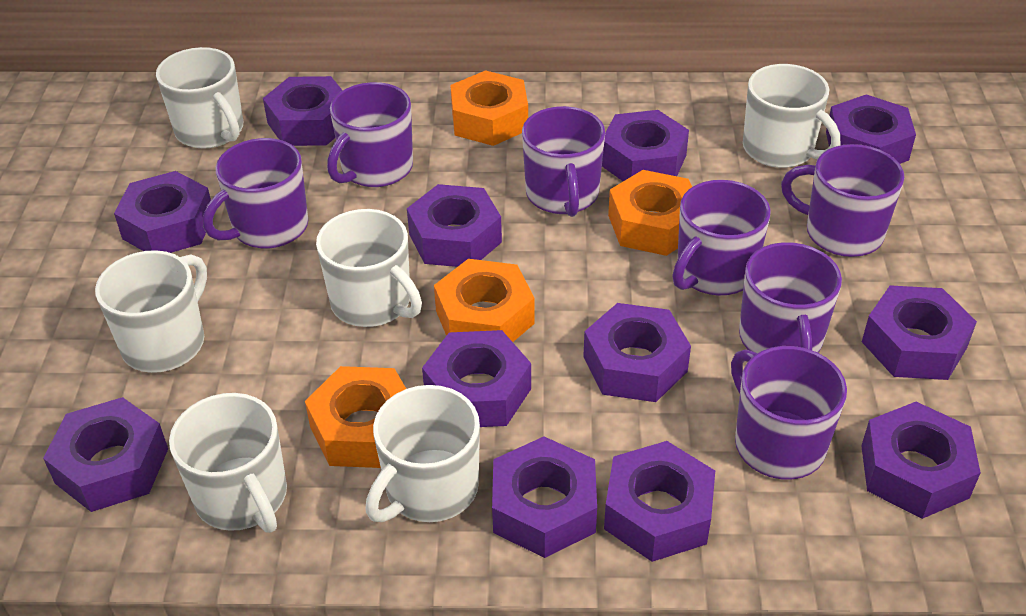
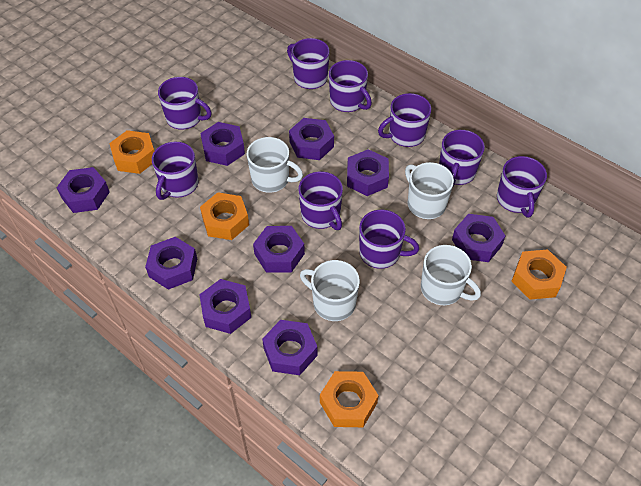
purple mug: [203,138,308,249] [327,82,413,187] [522,106,605,217] [672,180,771,295] [731,346,847,480] [739,242,842,353] [781,144,905,257] = 7 -> [152,142,198,200] [158,77,212,130] [287,38,330,89] [299,172,343,230] [329,60,372,112] [359,210,419,269] [378,93,431,147] [439,130,485,186] [497,156,547,217] = 9
purple nut: [43,397,168,512] [114,171,211,253] [263,76,343,146] [407,184,502,267] [422,330,531,427] [492,437,597,558] [583,303,691,402] [602,110,689,181] [604,441,715,562] [826,94,916,164] [861,402,981,519] [862,285,977,380] = 12 -> [56,167,110,213] [145,237,197,290] [199,279,251,334] [200,122,245,166] [253,226,305,273] [262,320,318,375] [289,118,334,160] [347,149,389,196] [452,214,505,262] = 9
white mug: [95,250,207,373] [156,47,243,149] [169,393,287,533] [316,209,422,327] [365,385,480,522] [743,64,840,168] = 6 -> [246,137,303,193] [300,260,360,321] [405,162,454,219] [421,245,481,305] = 4

